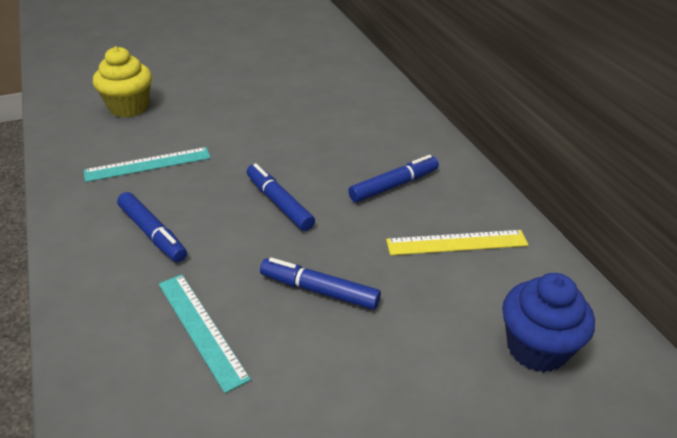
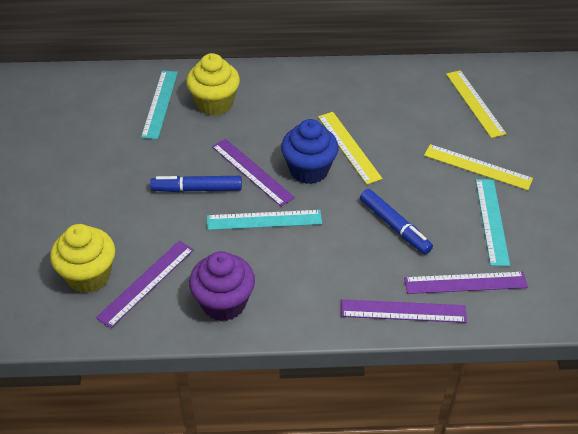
blue marker: [117,192,187,262] [247,163,315,231] [260,257,381,310] [348,155,439,202] = 4 -> [150,176,242,192] [360,189,433,254] = 2
purple cupcake: none = 0 -> [189,251,255,321] = 1
purple ruler: none = 0 -> [96,241,194,328] [212,139,295,206] [341,299,467,323] [404,272,528,294] = 4
turquoise ruler: [84,147,211,182] [159,274,251,393] = 2 -> [141,71,178,139] [207,210,322,230] [476,179,510,266] = 3
yellow cupcake: [93,46,152,118] = 1 -> [50,224,115,293] [186,53,240,116] = 2
yellow ruler: [386,230,529,255] = 1 -> [318,112,383,184] [424,144,533,190] [446,70,507,138] = 3

